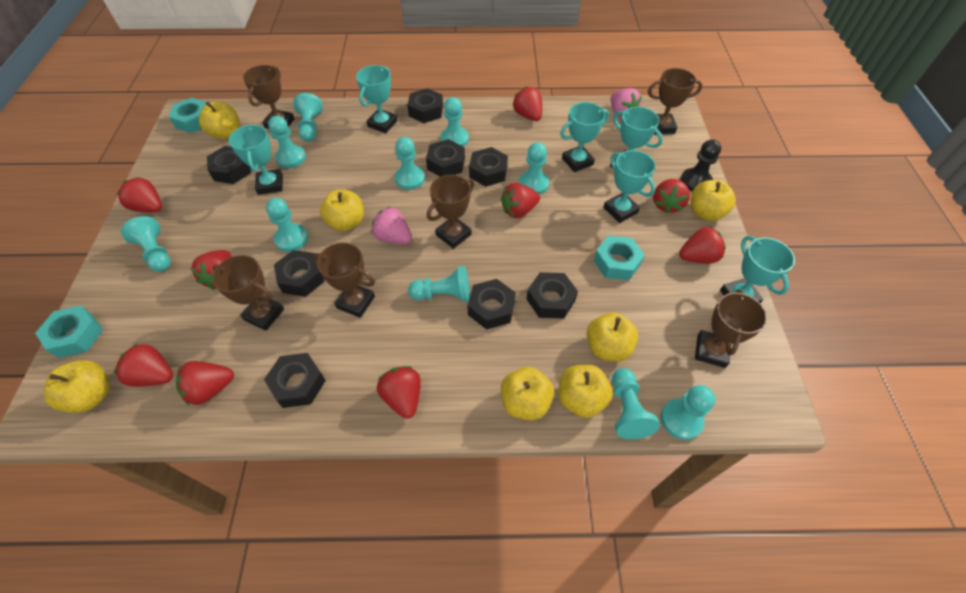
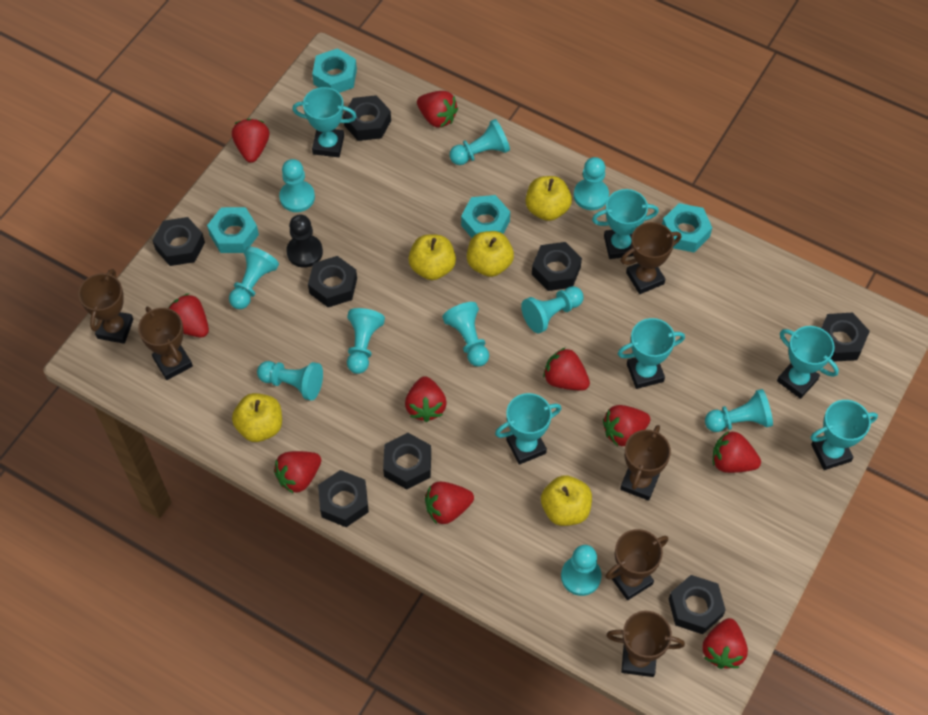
pink strawberry: [372,206,412,244] [611,88,642,119] = 2 -> none = 0
red strawberry: [114,343,173,387] [117,177,162,212] [176,361,234,405] [190,250,232,290] [377,366,421,419] [501,183,540,218] [513,87,542,121] [653,179,690,213] [679,227,726,263] = 9 -> [168,293,209,337] [232,119,269,163] [274,451,321,494] [405,376,447,422] [417,91,458,128] [425,482,474,524] [543,347,590,390] [603,405,650,446] [702,618,748,669] [713,431,761,473] = 10
turquoise nut: [35,305,103,358] [169,98,206,133] [594,236,645,280] = 3 -> [207,207,259,253] [312,48,357,93] [461,195,510,238] [662,203,712,252] = 4
yellow apple: [44,360,110,413] [199,101,240,140] [320,189,364,231] [501,367,554,420] [558,365,613,418] [587,313,638,362] [691,180,736,221] = 7 -> [232,393,282,442] [408,234,456,280] [467,231,514,277] [525,176,572,221] [541,475,592,526] = 5

